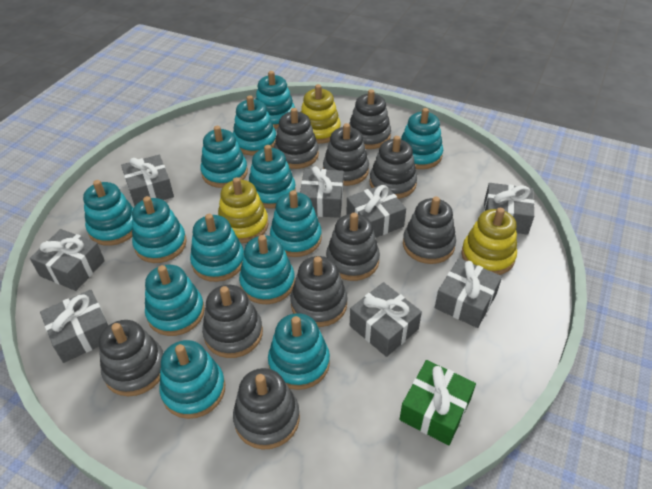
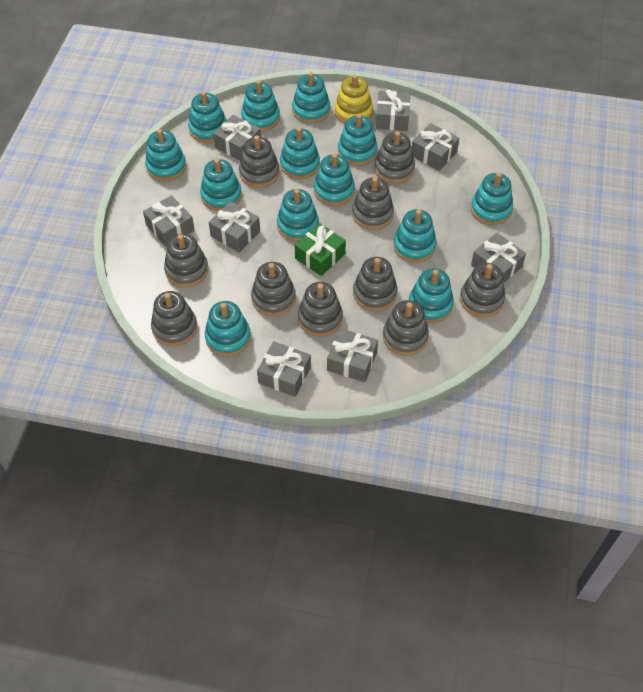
yellow stacking toy: [218,177,269,243] [301,84,341,144] [462,208,517,275] = 3 -> [335,75,373,124] = 1

